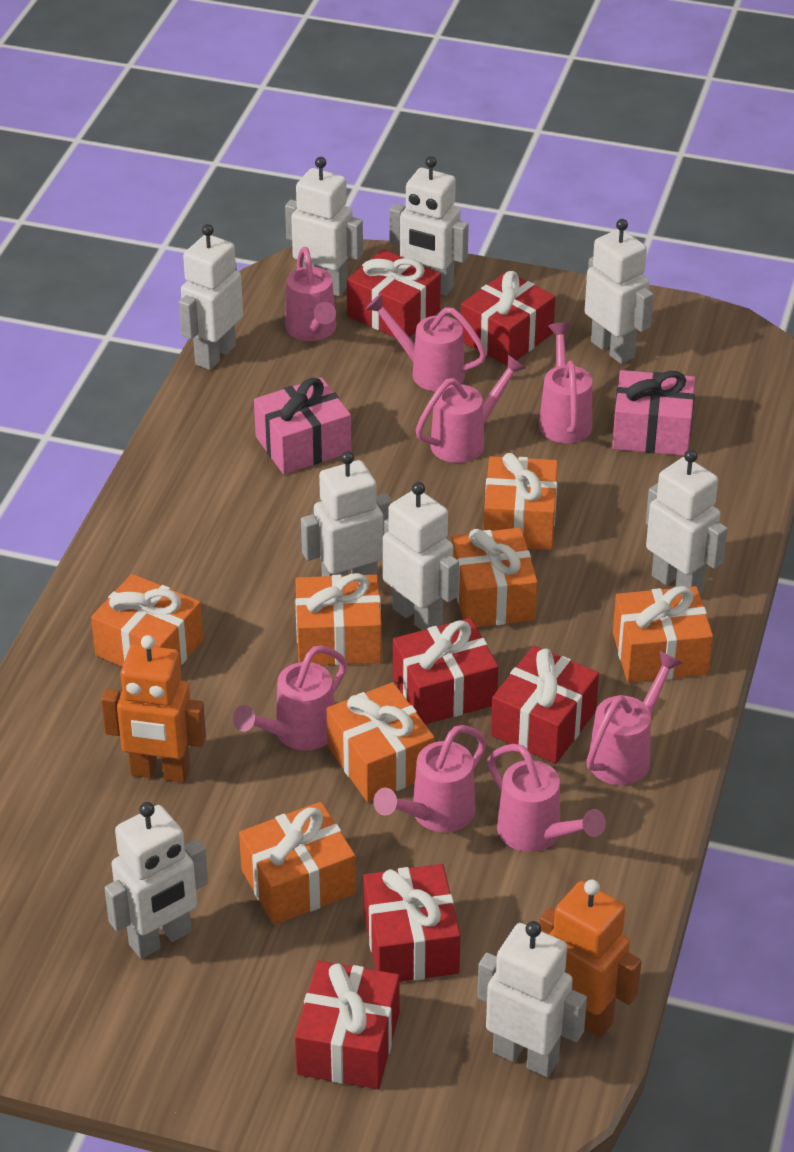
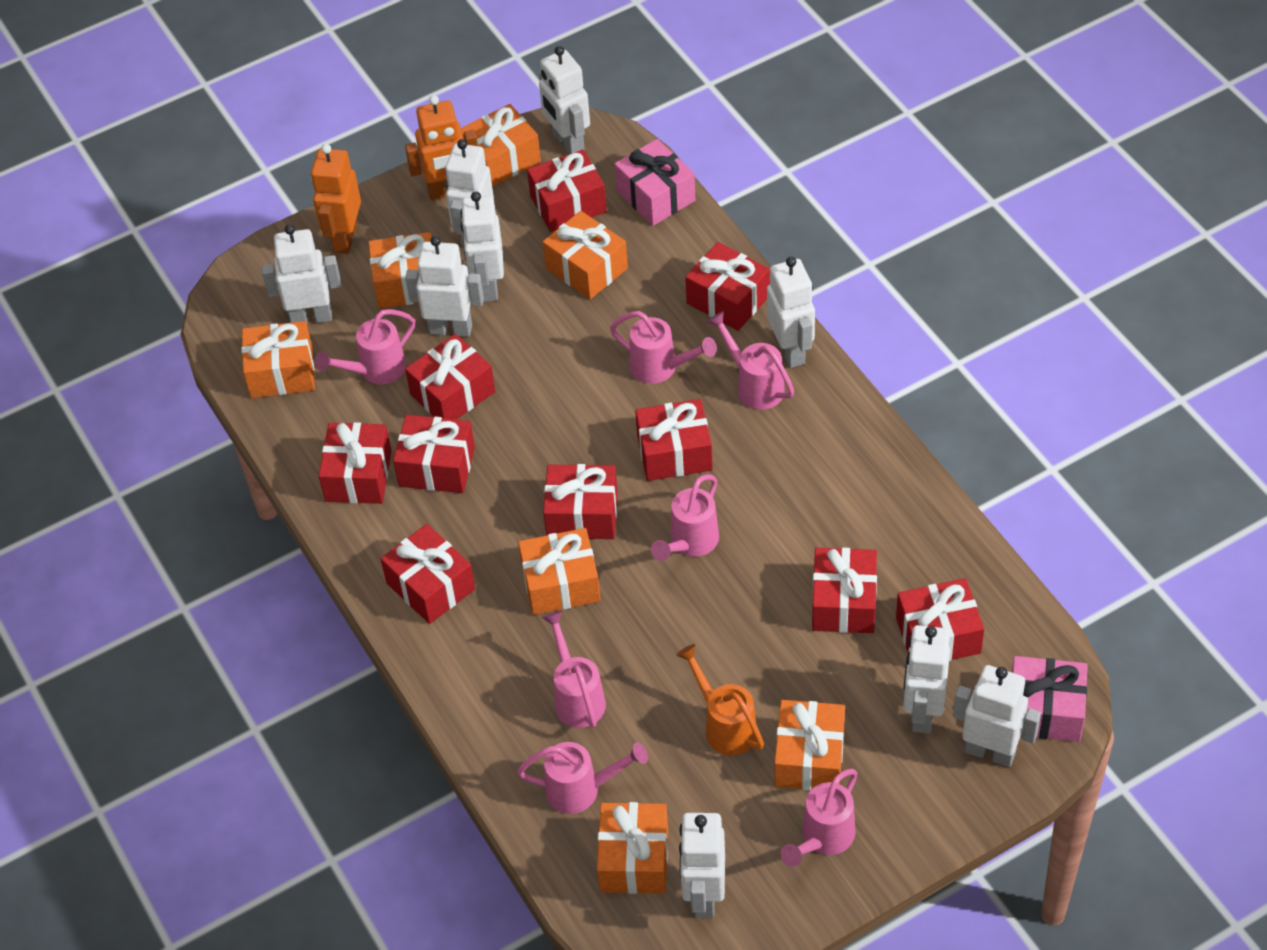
orange watering can: none = 0 -> [676,644,764,756] = 1
pink watering can: [233,646,347,750] [285,247,336,341] [366,294,486,391] [373,725,487,832] [416,355,526,463] [487,744,606,852] [539,323,592,443] [586,651,682,785] = 8 -> [315,309,415,384] [517,742,648,814] [542,611,606,728] [610,311,717,384] [651,474,719,561] [707,311,794,410] [781,768,857,867] = 7
red gift: [295,961,399,1089] [347,249,441,337] [363,864,460,982] [393,618,498,724] [461,271,555,366] [491,646,599,764] = 6 -> [319,422,392,504] [381,524,475,624] [393,415,475,493] [405,334,495,420] [527,149,607,232] [543,464,618,539] [635,399,713,481] [685,242,770,331] [812,548,877,633] [896,578,984,661] = 10

